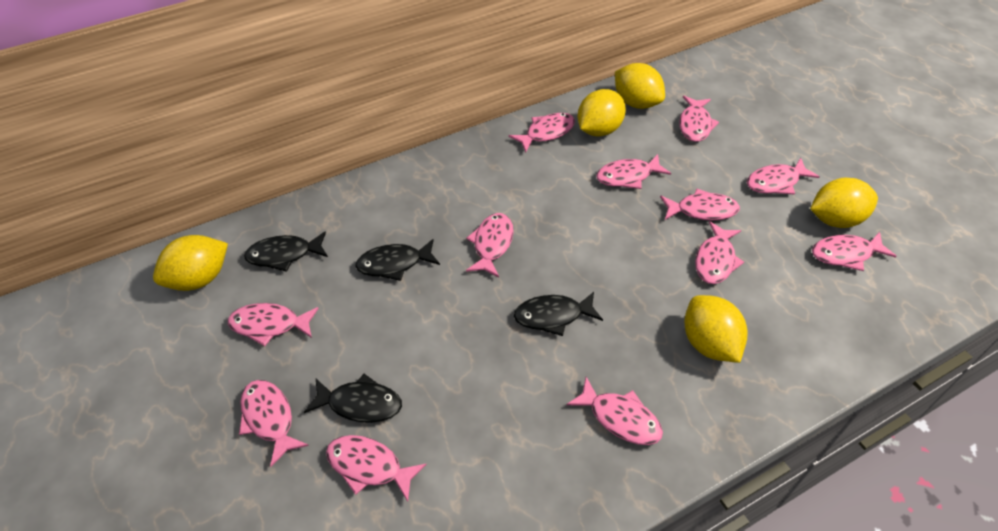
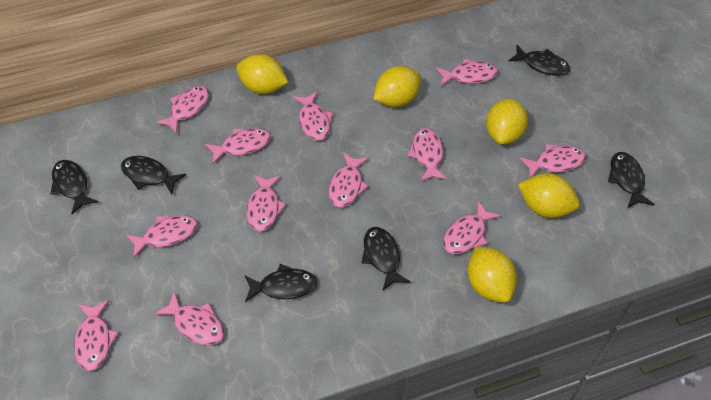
black fish: [244,231,328,272] [304,374,402,423] [355,239,440,281] [514,292,603,336] = 4 -> [51,160,98,214] [121,156,186,194] [244,264,318,302] [362,227,410,291] [508,45,571,76] [608,152,654,208] = 6

